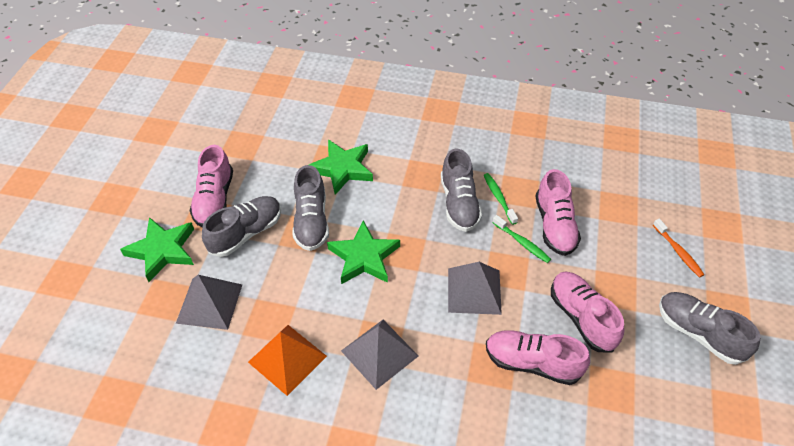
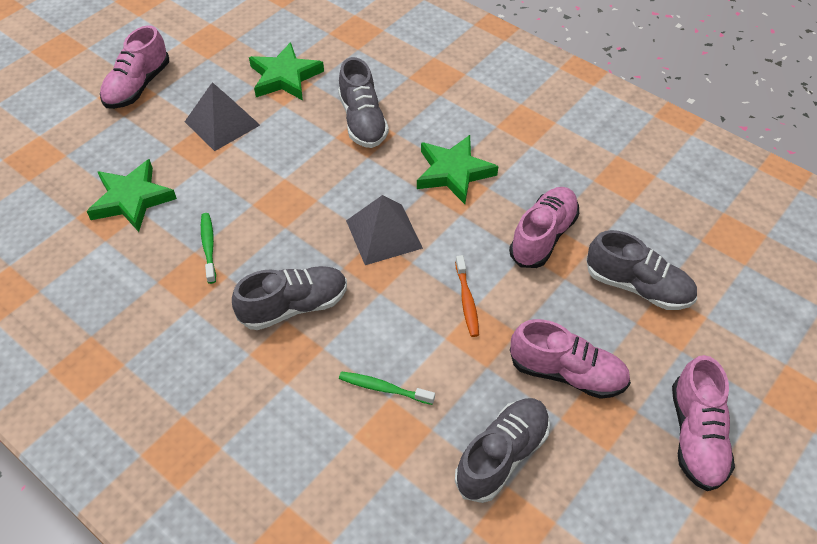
grey pyramid: [176,275,242,330] [341,320,418,390] [448,262,502,315] = 3 -> [185,82,260,151] [346,195,423,265] = 2
orange pyramid: [248,325,327,396] = 1 -> none = 0

